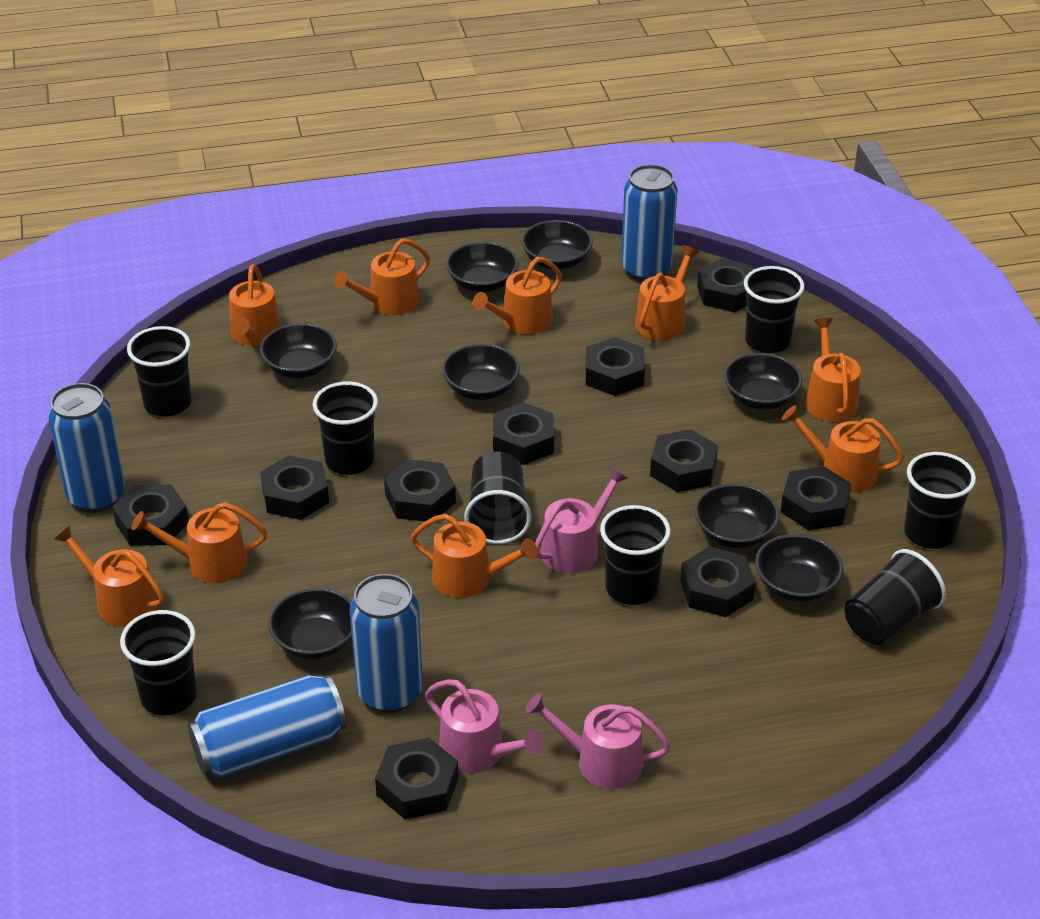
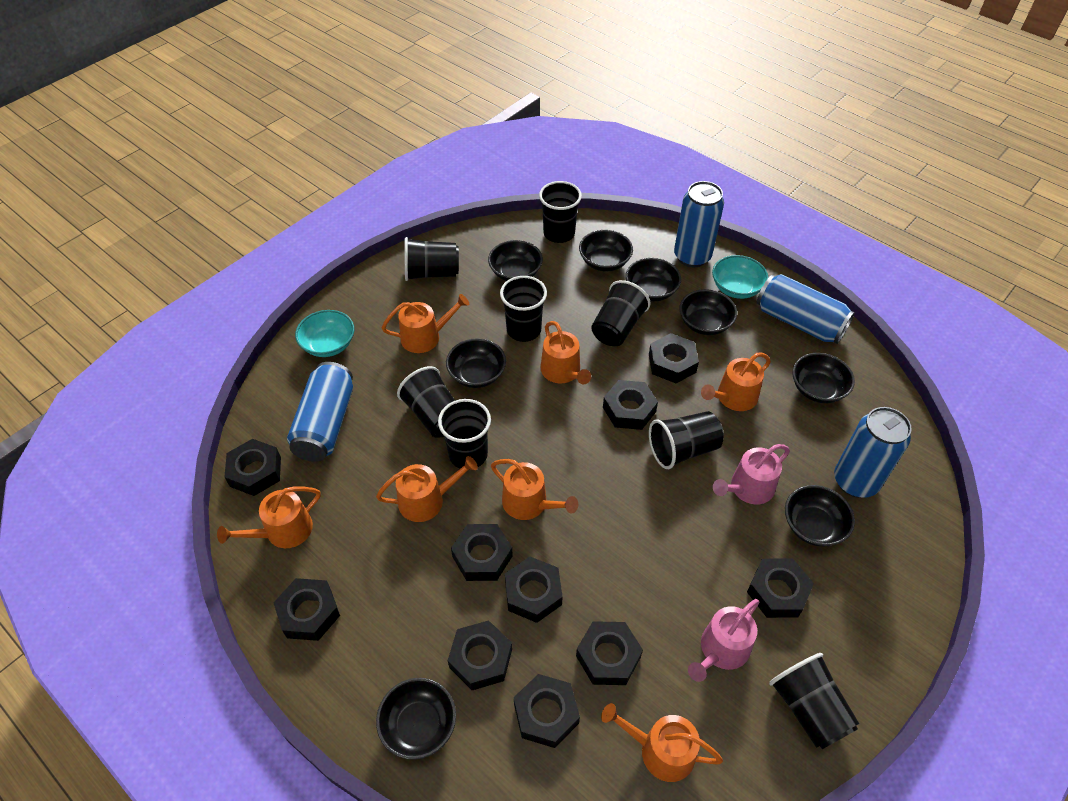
orange watering can: [54,525,165,627] [132,502,267,583] [229,264,281,346] [334,239,430,315] [411,514,537,598] [473,257,562,335] [635,245,699,340] [782,405,904,493] [805,318,861,422] = 9 -> [217,487,321,548] [376,456,478,522] [381,294,469,353] [491,459,578,520] [541,321,591,384] [601,703,723,782] [701,352,771,411] = 7
pink watering can: [425,679,543,773] [525,693,670,789] [535,468,628,574] = 3 -> [688,599,759,682] [713,444,790,505] = 2
turquoise bowl: none = 0 -> [295,310,354,357] [712,255,768,299] = 2

